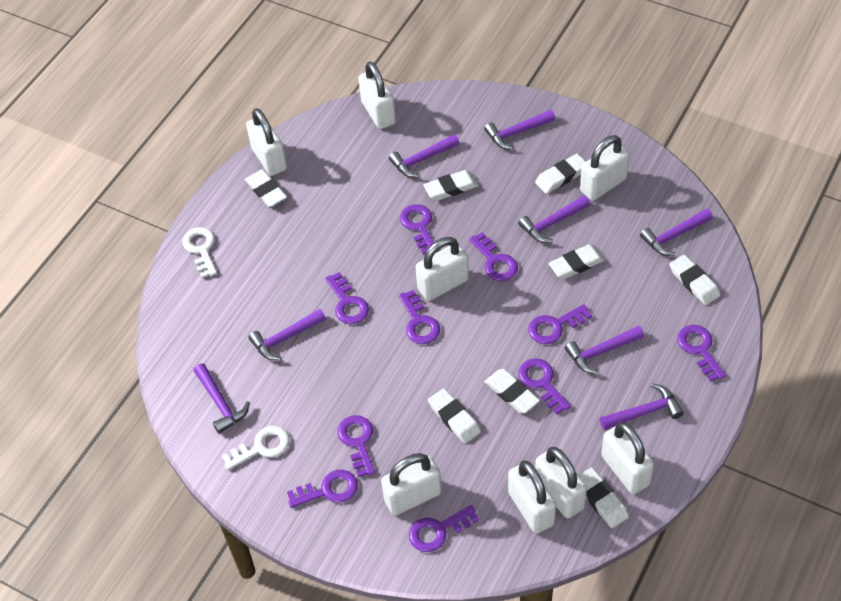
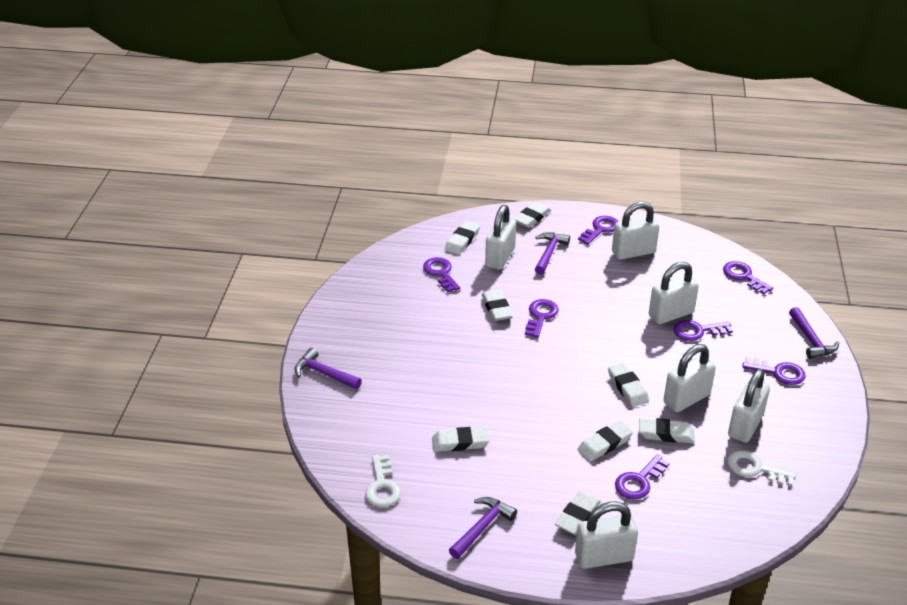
purple hammer: [194,364,250,434] [248,309,326,360] [389,134,459,177] [484,110,555,150] [518,195,590,243] [565,326,644,374] [600,383,684,430] [640,208,713,256] = 8 -> [294,348,362,389] [449,497,517,559] [535,232,570,275] [789,307,839,359] = 4
purple key: [287,470,358,508] [325,272,369,324] [338,415,375,477] [399,290,440,344] [400,204,434,255] [409,505,479,552] [469,232,518,281] [518,358,571,414] [528,304,592,344] [677,325,726,382] = 10 -> [423,257,460,292] [525,299,559,338] [578,216,619,245] [615,455,670,500] [673,320,733,341] [723,261,773,294] [742,357,806,385] = 7
white padlock: [246,108,287,176] [358,62,396,129] [381,453,442,516] [416,237,469,301] [508,460,556,534] [535,447,587,518] [580,135,630,201] [601,422,654,494] = 8 -> [485,205,516,270] [575,502,638,569] [612,202,659,260] [649,262,699,324] [663,344,716,412] [728,369,770,443] = 6

